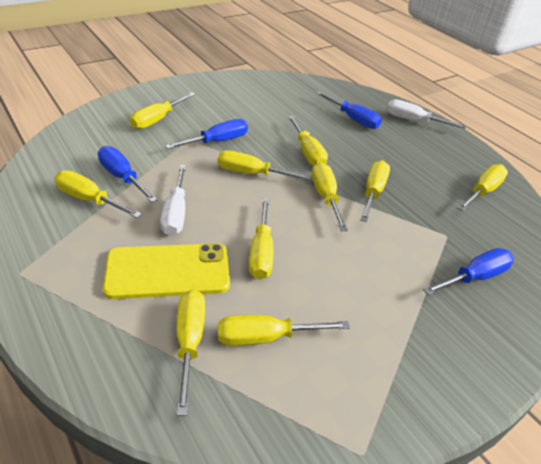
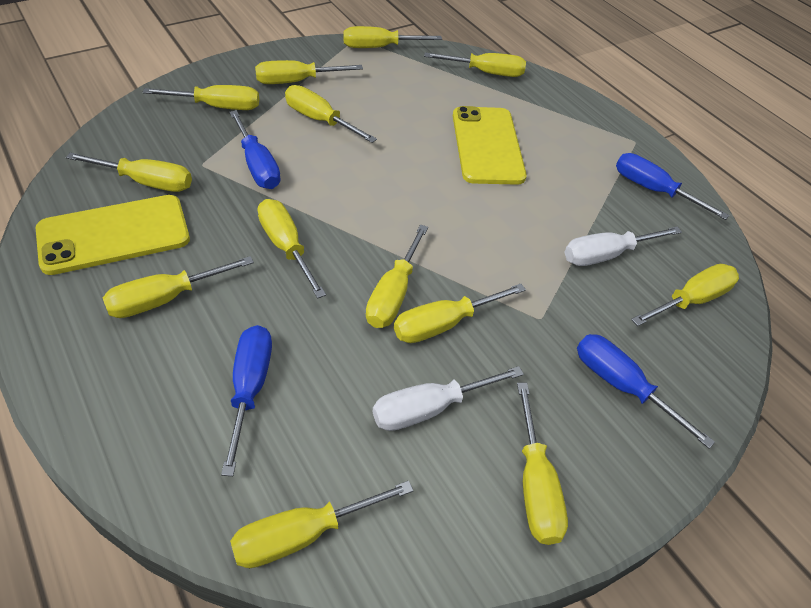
yellow phone: [103,243,230,299] = 1 -> [36,195,190,275] [453,106,527,185] = 2
yellow screwdriver: [55,170,142,218] [130,92,195,129] [177,290,205,416] [218,150,311,180] [218,315,350,346] [249,198,273,280] [288,116,328,166] [312,163,348,231] [360,160,390,222] [457,164,508,211] = 10 -> [66,152,192,192] [103,256,254,318] [142,85,259,110] [230,481,413,568] [255,60,363,84] [257,199,326,298] [285,85,377,143] [343,26,442,48] [366,224,428,328] [394,284,526,343] [424,53,526,77] [517,383,568,545] [631,264,739,326] = 13

